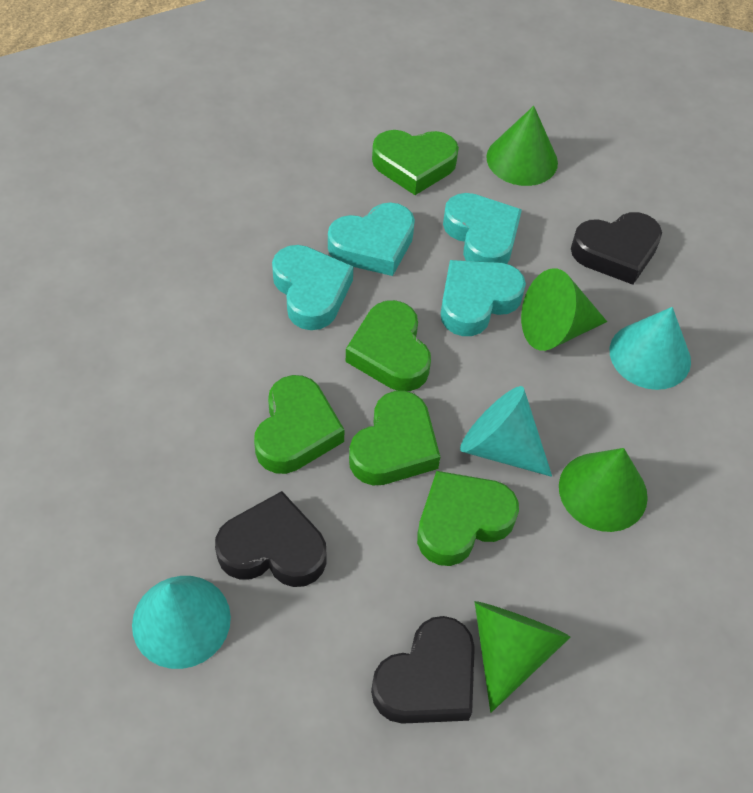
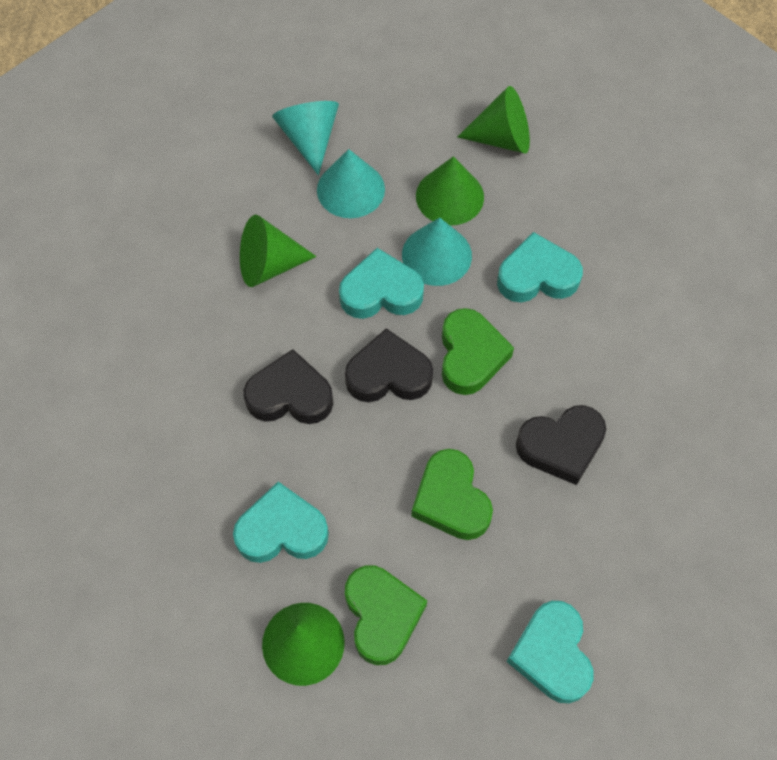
green heart: [254,375,345,474] [346,300,431,391] [349,391,440,485] [372,130,459,195] [417,471,519,566] = 5 -> [345,565,427,665] [411,449,493,540] [442,308,514,395] = 3

